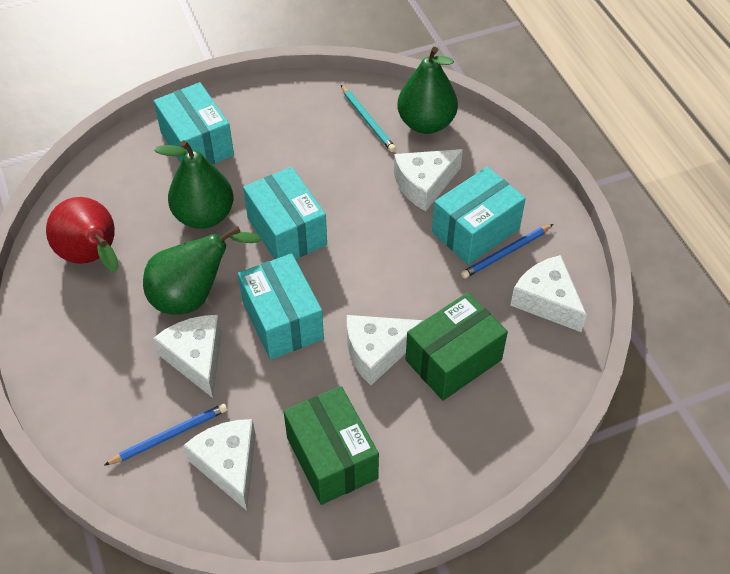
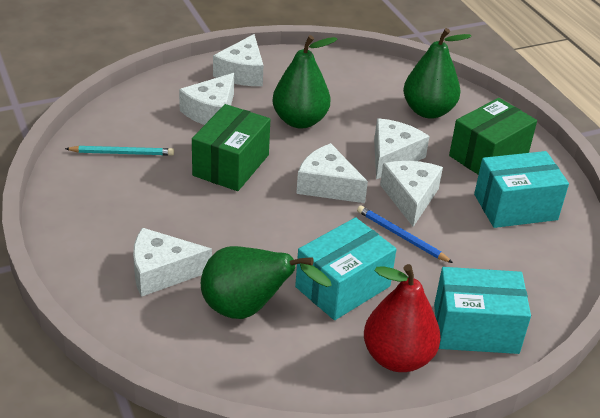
blue pencil: [105,403,227,465] [461,224,554,279] = 2 -> [357,205,453,263] = 1
turquoise box: [154,82,234,164] [238,254,324,360] [243,167,327,259] [432,167,526,265] = 4 -> [295,217,396,320] [434,267,531,354] [474,151,569,228] = 3
white cheese: [153,315,221,398] [183,419,256,511] [347,315,424,385] [394,149,463,211] [510,255,587,332] = 5 -> [133,228,212,297] [179,73,234,125] [213,34,264,86] [296,143,368,203] [374,118,430,179] [380,161,443,227] = 6

